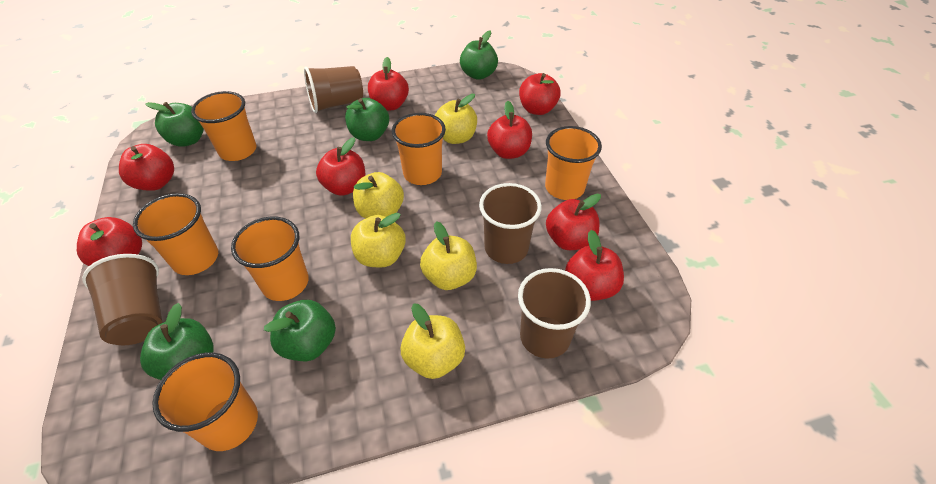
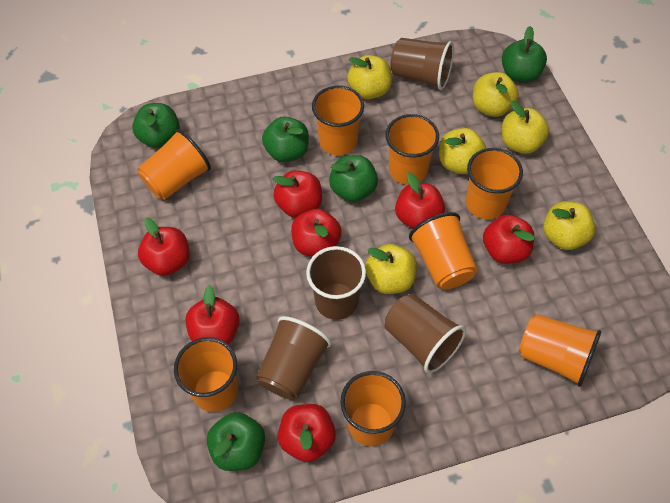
orange cup: [133,193,218,275] [152,352,258,451] [191,91,256,161] [231,217,309,301] [392,113,446,185] [545,126,602,200] = 6 -> [138,129,211,200] [174,337,238,412] [312,85,364,155] [340,371,406,446] [385,114,439,185] [409,212,478,289] [466,148,523,219] [519,314,601,387] = 8
red apple: [77,217,142,266] [119,144,174,191] [316,137,365,196] [368,57,409,110] [487,101,532,159] [519,73,561,115] [546,194,601,250] [565,230,624,301] = 8 -> [138,217,190,276] [185,285,240,345] [273,170,322,218] [278,404,336,462] [291,209,341,257] [395,172,445,229] [483,215,534,264] = 7
yellow apple: [351,213,406,267] [353,172,404,219] [401,303,465,379] [420,221,477,290] [435,94,477,144] = 5 -> [347,55,392,99] [365,244,417,294] [439,128,486,174] [473,72,519,117] [502,101,549,154] [543,201,596,250] = 6

